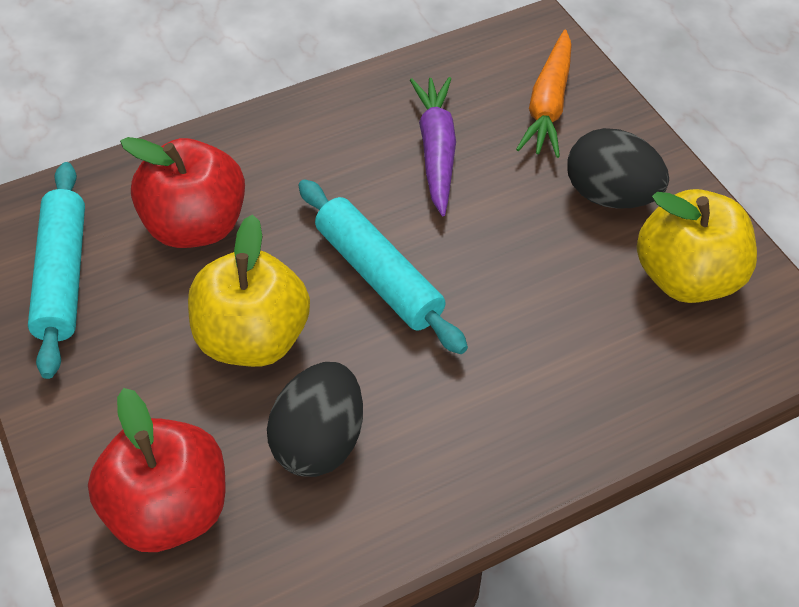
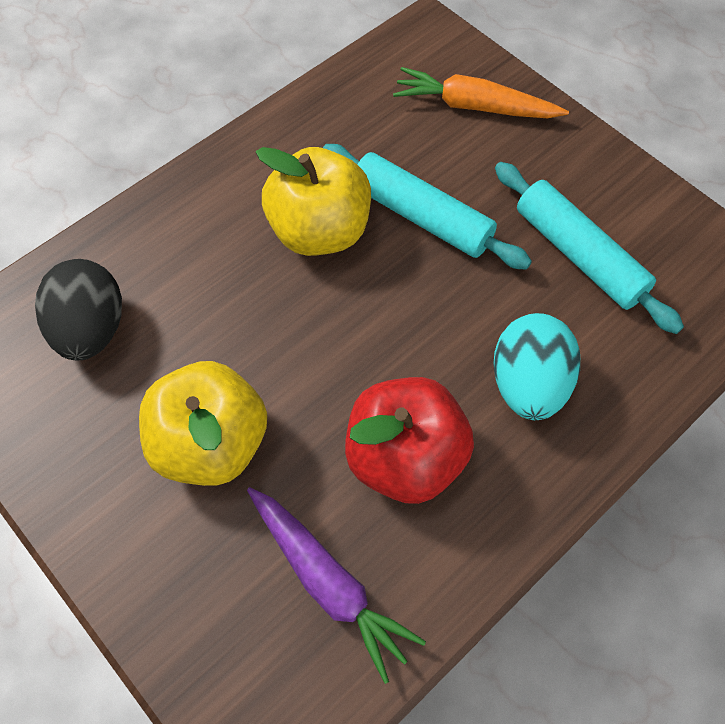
black egg: [267,362,363,477] [567,128,669,209] = 2 -> [35,259,122,360] = 1
red apple: [88,388,225,552] [120,137,245,248] = 2 -> [345,377,474,504] = 1
turquoise egg: none = 0 -> [493,313,580,420] = 1

